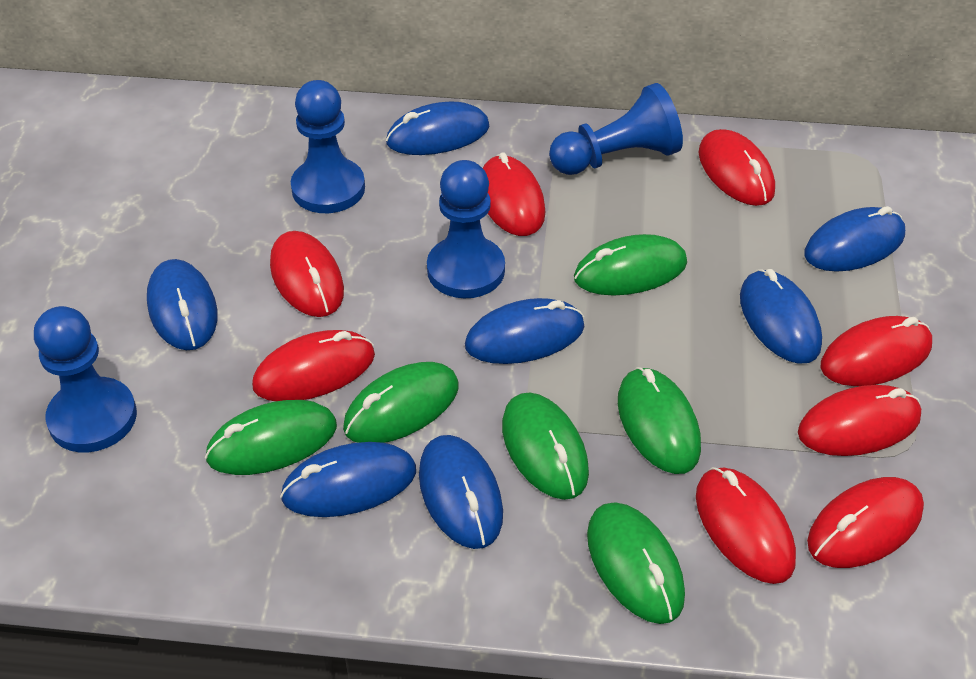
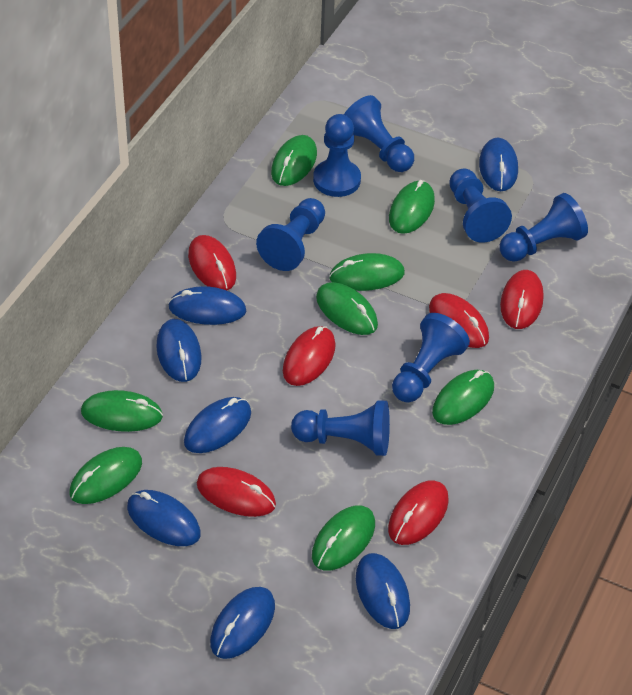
blue pawn: [34,306,137,452] [291,80,365,213] [427,160,505,298] [549,83,683,175] = 4 -> [256,198,325,271] [291,400,390,456] [313,114,361,197] [344,95,414,172] [392,313,470,403] [449,169,512,243] [500,193,588,262] = 7
green mouse: [205,400,337,475] [343,362,459,443] [502,392,589,500] [574,234,687,295] [587,503,685,624] [618,367,701,474] = 6 -> [70,447,142,504] [81,390,163,432] [271,135,317,186] [312,506,375,570] [316,282,378,335] [329,253,405,291] [389,180,435,234] [432,370,494,425] = 8
red mouse: [252,330,375,401] [270,231,344,317] [483,152,546,236] [696,467,796,584] [698,129,775,206] [798,385,921,456] [807,477,924,568] [821,316,932,386] = 8 -> [188,235,236,290] [197,467,276,517] [283,326,336,386] [388,480,449,545] [429,293,489,348] [500,270,544,329] = 6

